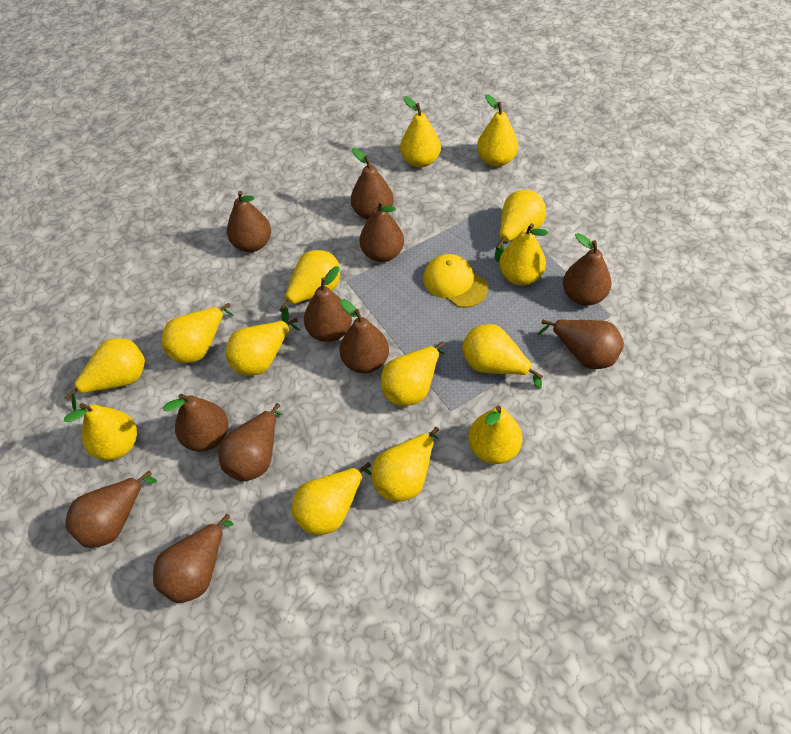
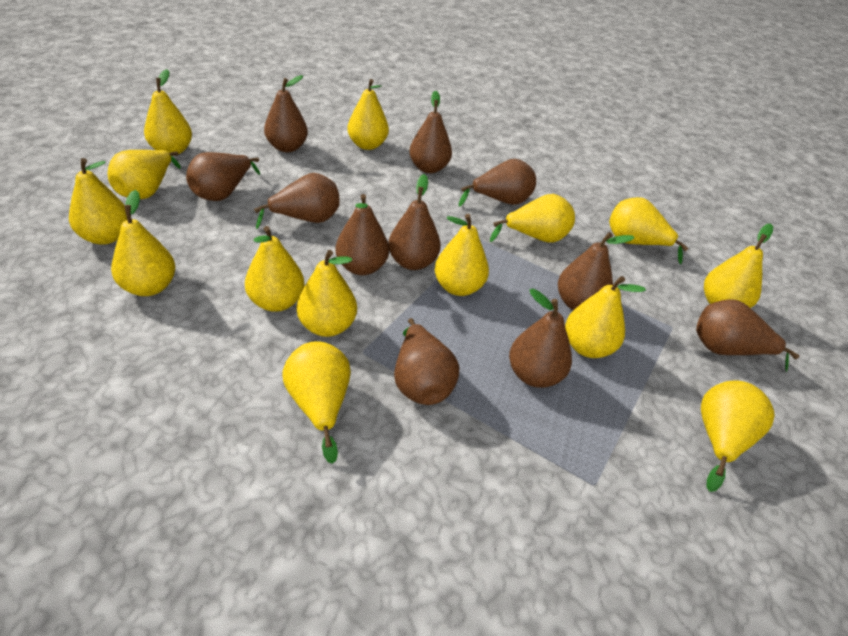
yellow cap: [423,254,488,308] = 1 -> none = 0

